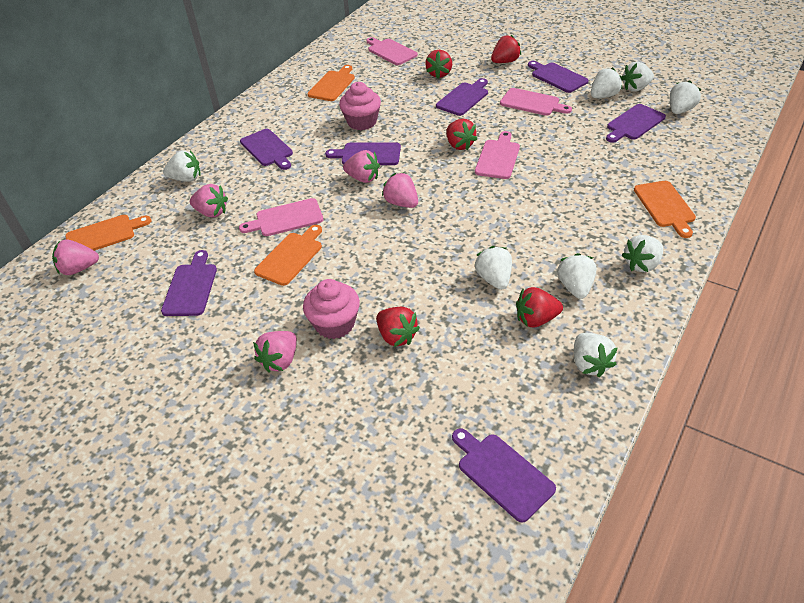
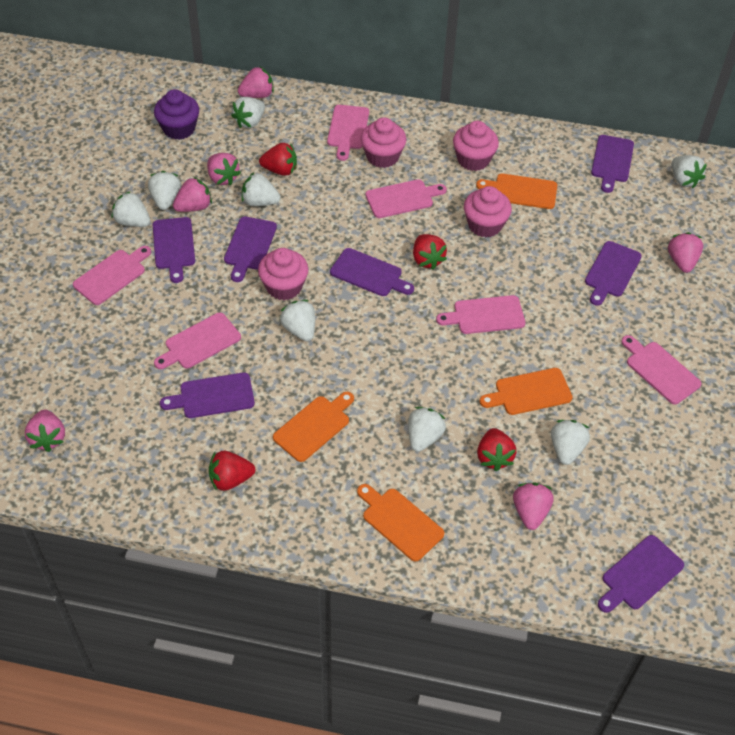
pink cupcake: [303,279,360,339] [339,82,381,130] = 2 -> [258,248,308,300] [361,117,406,168] [453,121,499,171] [464,186,512,238] = 4
pink cutting board: [239,198,323,236] [367,37,418,65] [475,131,520,179] [500,88,572,116] = 4 -> [73,246,151,305] [154,313,241,369] [327,105,369,161] [365,179,447,218] [436,295,525,334] [621,335,702,405] = 6
pink strawberry: [52,240,99,275] [190,184,228,218] [253,331,297,372] [343,150,380,183] [382,172,418,208] = 5 -> [25,410,65,452] [173,177,212,212] [207,153,241,185] [238,67,274,98] [513,483,554,530] [668,232,703,273] = 6
purple cupcake: none = 0 -> [154,89,199,140] = 1
red strawberry: [376,307,420,347] [425,50,452,79] [446,119,477,150] [491,35,521,63] [516,287,563,327] = 5 -> [209,451,255,491] [259,143,297,176] [413,234,447,270] [477,428,517,471] = 4

